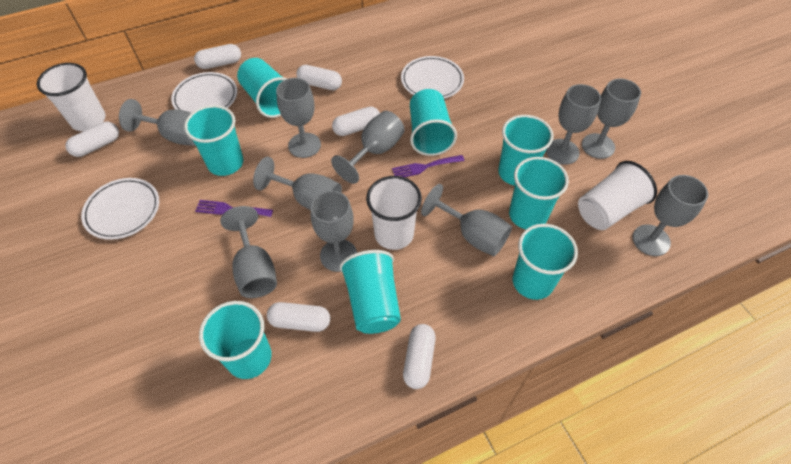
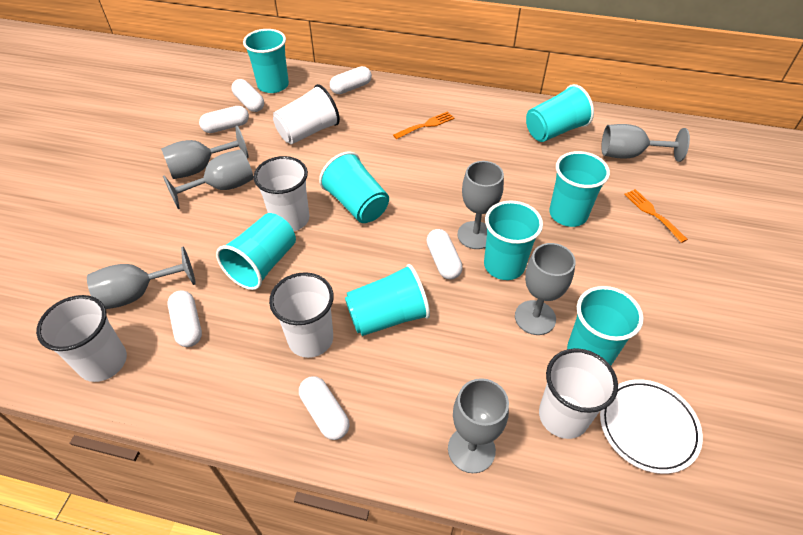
grey goblet: [119,99,196,146] [220,206,277,298] [253,157,342,210] [276,78,321,158] [311,191,357,272] [331,111,404,184] [421,184,512,256] [546,84,601,165] [582,79,641,159] [632,175,708,256] = 10 -> [87,247,196,309] [161,126,249,179] [163,149,254,209] [448,378,509,473] [457,161,504,249] [515,243,576,335] [601,124,690,162] = 7
orange fork: none = 0 -> [393,111,455,139] [624,189,688,243] = 2
purple fork: [195,200,273,217] [392,155,465,177] = 2 -> none = 0
white cup: [37,63,106,131] [366,176,422,250] [578,161,657,230] = 3 -> [36,295,127,382] [253,156,309,231] [269,272,334,358] [273,84,340,144] [539,348,618,439] = 5
white plate: [81,178,159,240] [171,72,237,113] [401,56,464,99] = 3 -> [600,379,703,474] = 1

